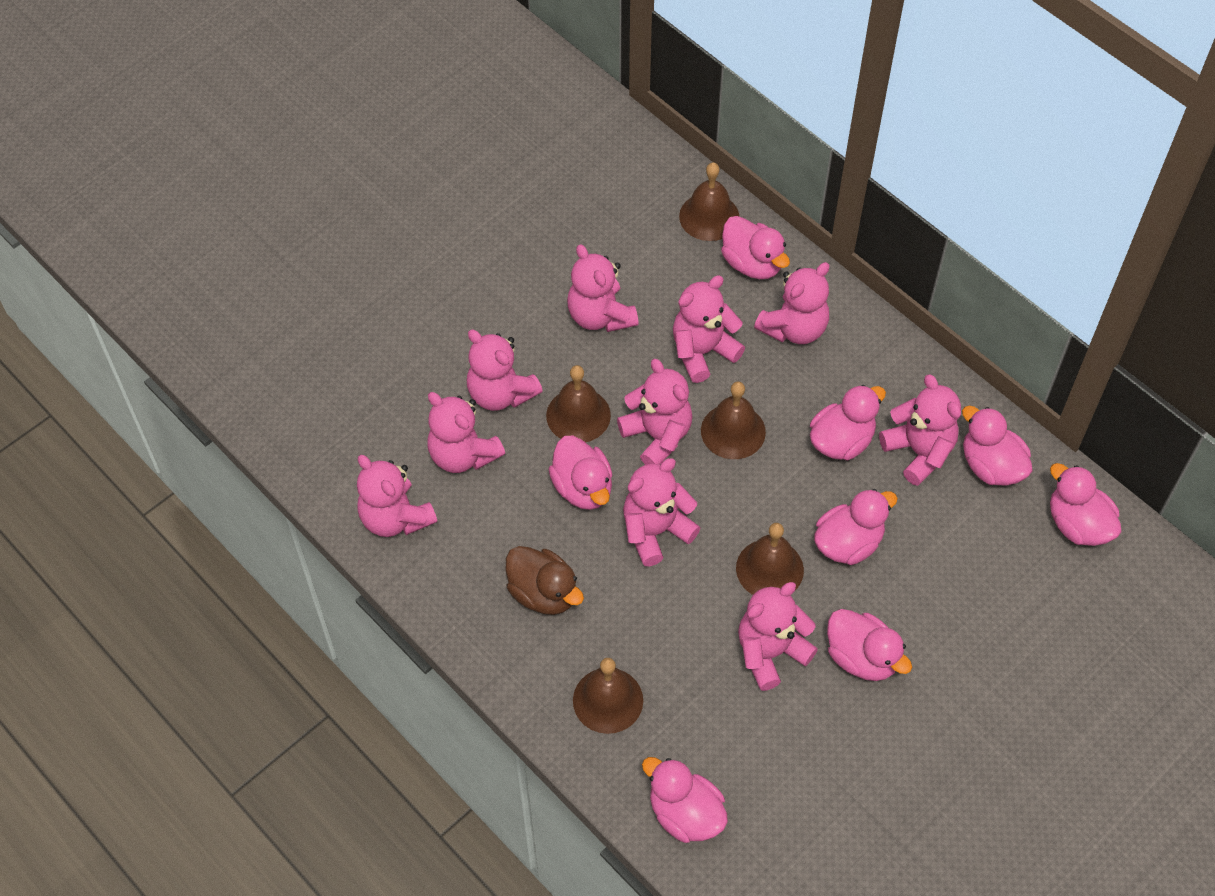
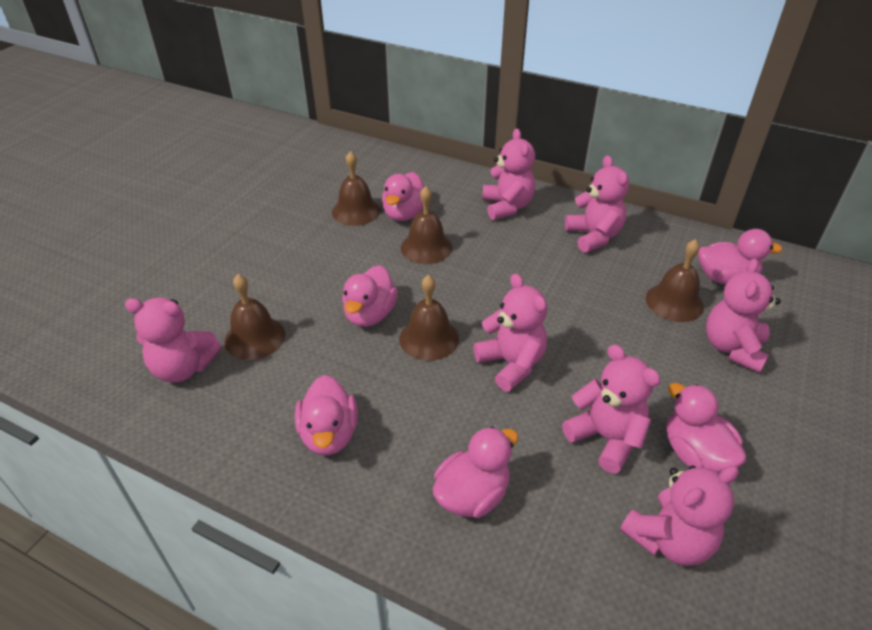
brown duck: [506,546,584,615] = 1 -> none = 0
pink duck: [548,436,612,510] [642,757,728,843] [721,216,790,279] [810,385,886,460] [814,489,898,565] [827,609,912,681] [962,406,1032,486] [1050,463,1122,546] = 8 -> [295,375,358,455] [342,265,398,327] [382,172,424,221] [433,427,519,518] [667,383,746,473] [698,229,782,284] = 6
pink teddy bear: [357,455,437,537] [427,392,505,473] [467,330,543,411] [567,244,639,332] [617,359,692,465] [623,458,700,566] [673,276,745,383] [738,582,818,691] [754,262,829,344] [879,374,961,486] = 10 -> [125,298,222,382] [473,273,547,392] [482,128,535,220] [562,344,661,473] [565,155,629,253] [620,465,739,566] [706,258,781,373] = 7

